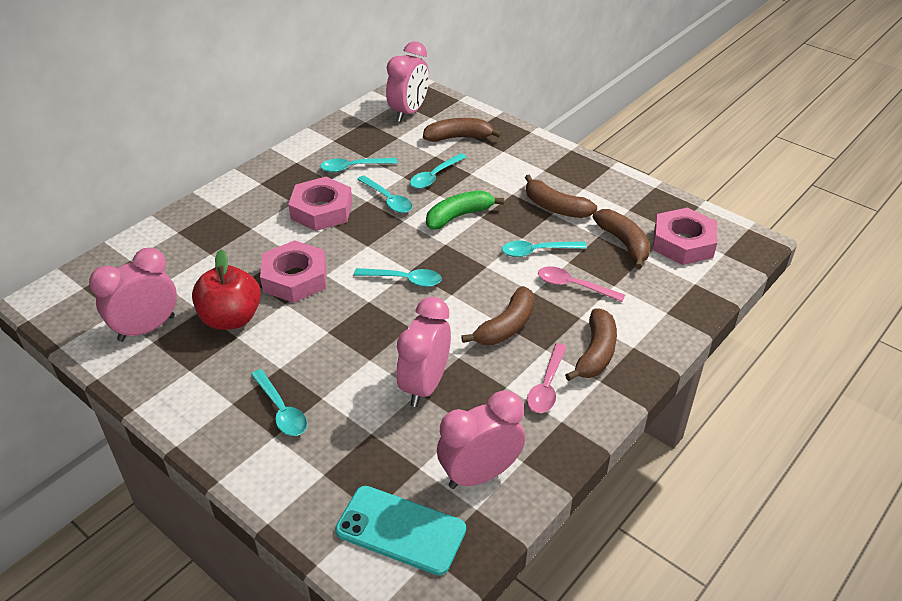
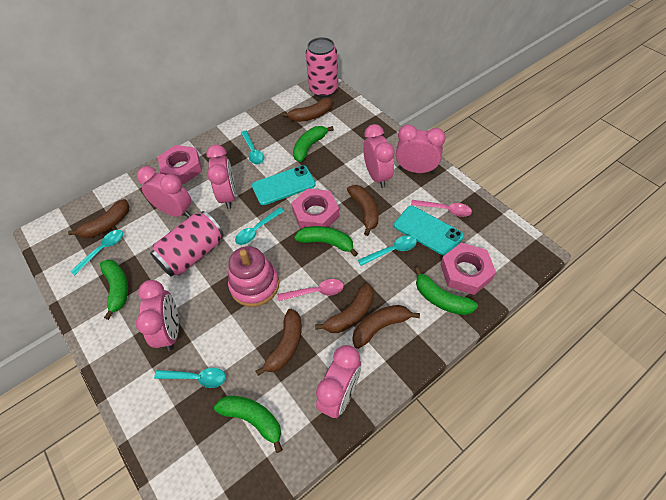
brown banana: [423,118,502,142] [461,286,534,345] [525,175,597,218] [565,308,617,381] [593,209,651,269] = 5 -> [68,199,130,238] [256,309,302,376] [281,98,332,122] [315,283,374,333] [347,185,379,236] [352,305,420,349] = 6
green banana: [426,190,504,229] = 1 -> [100,259,128,320] [214,396,283,453] [293,126,334,162] [295,226,358,257] [414,267,478,315] = 5
pink can: none = 0 -> [150,211,224,276] [306,37,338,98] = 2
pink clock: [89,248,177,342] [386,42,429,122] [396,297,451,407] [437,390,525,489] = 4 -> [136,280,179,351] [137,166,191,218] [206,144,236,209] [316,345,361,418] [363,124,395,188] [396,124,446,173] = 6
pink stacking toy: none = 0 -> [228,246,279,307] = 1
red apple: [192,250,261,330] = 1 -> none = 0
turquoise phone: [335,486,466,575] = 1 -> [252,165,316,205] [394,206,464,256] = 2
turquoise spoon: [251,369,307,436] [320,158,397,173] [354,268,442,287] [357,175,412,213] [410,153,466,189] [502,240,587,257] = 6 -> [70,230,123,275] [154,368,226,388] [235,207,284,245] [241,131,264,164] [358,236,417,266] = 5

